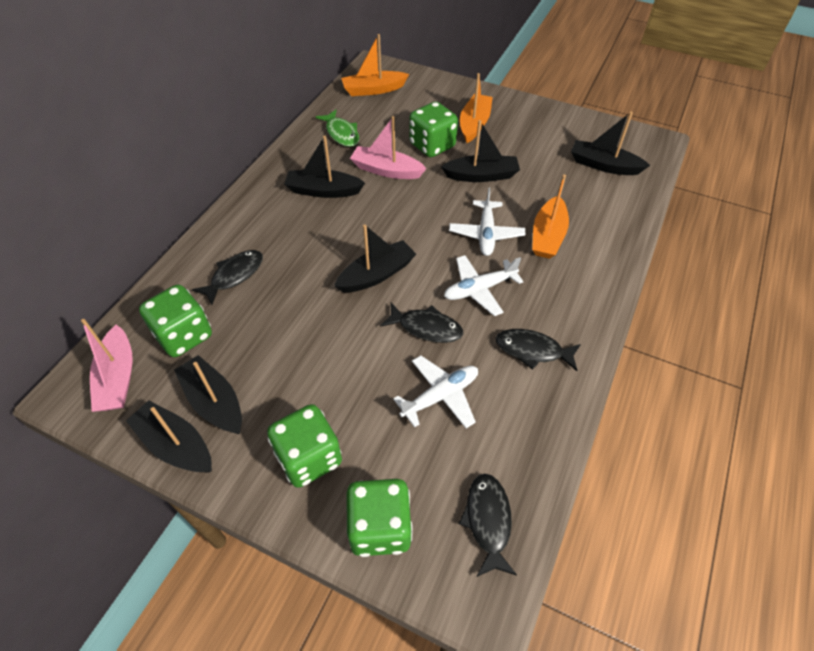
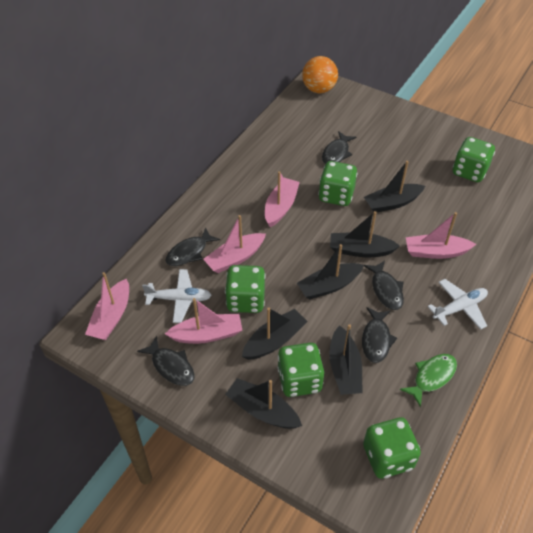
black fish: [192,250,263,305] [380,303,463,343] [459,474,517,577] [496,329,581,371] = 4 -> [137,336,195,386] [166,227,220,266] [322,131,356,164] [362,307,397,363] [364,261,404,310] = 5
green dice: [139,285,212,357] [267,404,342,488] [346,479,413,557] [409,102,458,157] = 4 -> [225,265,266,313] [277,343,324,397] [318,161,357,206] [363,417,421,479] [453,137,495,182] = 5
orange ball: none = 0 -> [302,56,338,93] = 1
orange boat: [341,34,409,96] [460,73,493,143] [532,174,569,259] = 3 -> none = 0
pink boat: [81,319,133,412] [350,116,427,179] = 2 -> [85,272,129,340] [165,298,242,344] [203,215,266,273] [265,171,300,227] [406,212,476,259] = 5
white plane: [393,355,478,428] [444,255,524,316] [449,187,525,256] = 3 -> [142,269,211,323] [428,279,488,330] = 2

